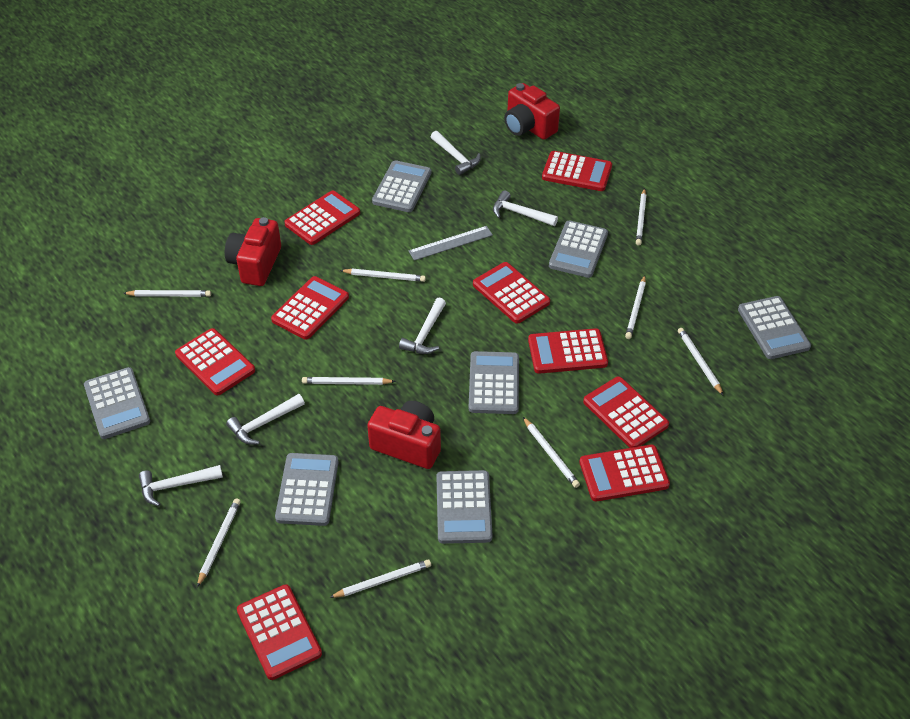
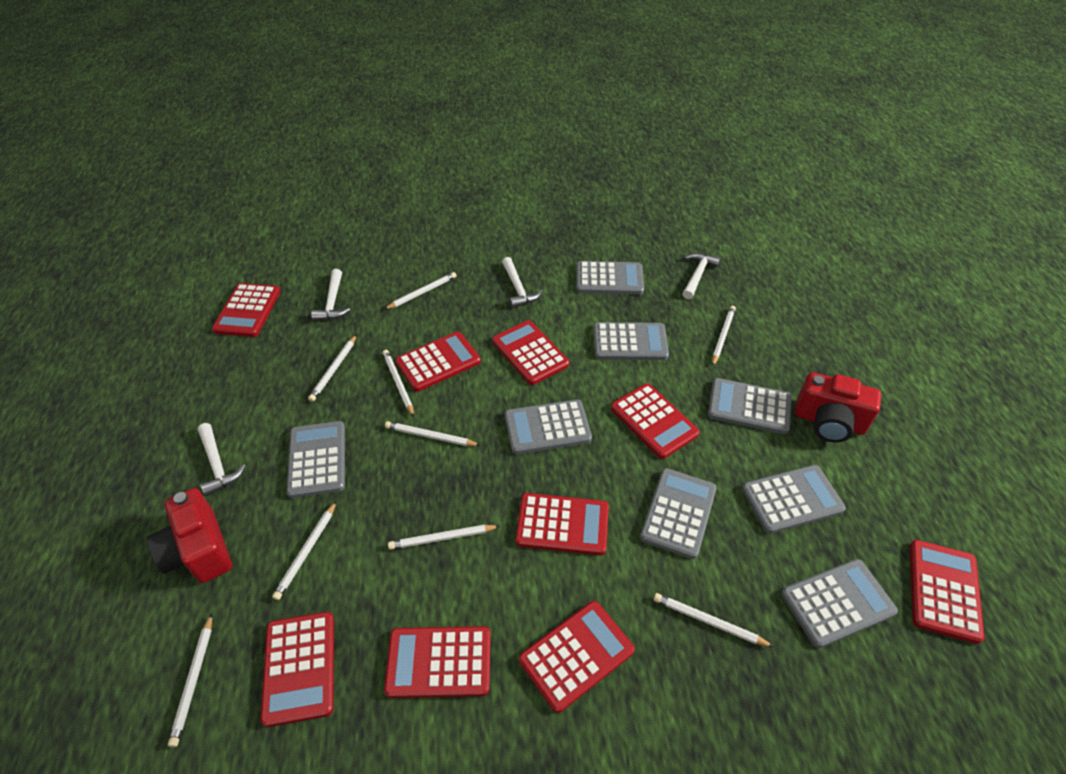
grey calculator: [84,367,150,439] [275,453,339,526] [372,160,431,212] [436,470,492,544] [469,351,519,414] [549,221,608,278] [738,296,811,359] = 7 -> [286,421,345,498] [505,400,592,454] [576,261,644,295] [593,322,669,360] [640,468,717,559] [708,378,792,434] [742,465,846,534] [781,559,898,648] = 8
grey ruler: [408,226,493,261] = 1 -> none = 0
red camera: [225,217,281,286] [367,401,441,469] [504,83,560,140] = 3 -> [146,488,232,583] [795,372,881,442] = 2
white hammer: [139,465,223,506] [226,394,305,445] [399,298,446,354] [431,131,481,175] [493,190,558,226] = 5 -> [198,423,246,496] [311,269,350,321] [502,257,542,308] [682,253,721,299] = 4

